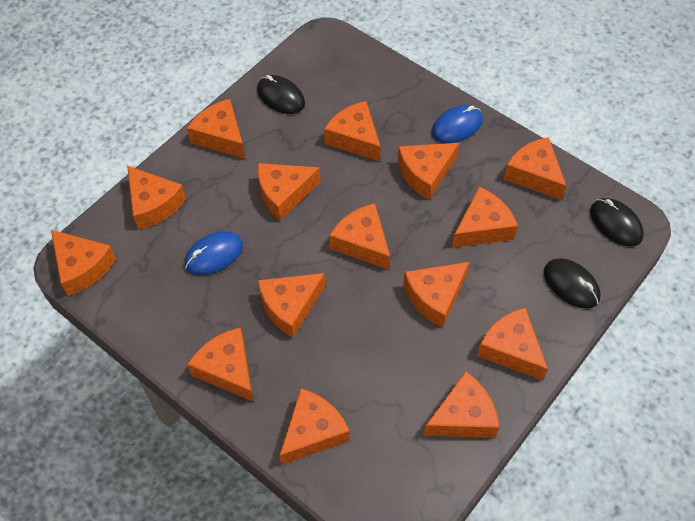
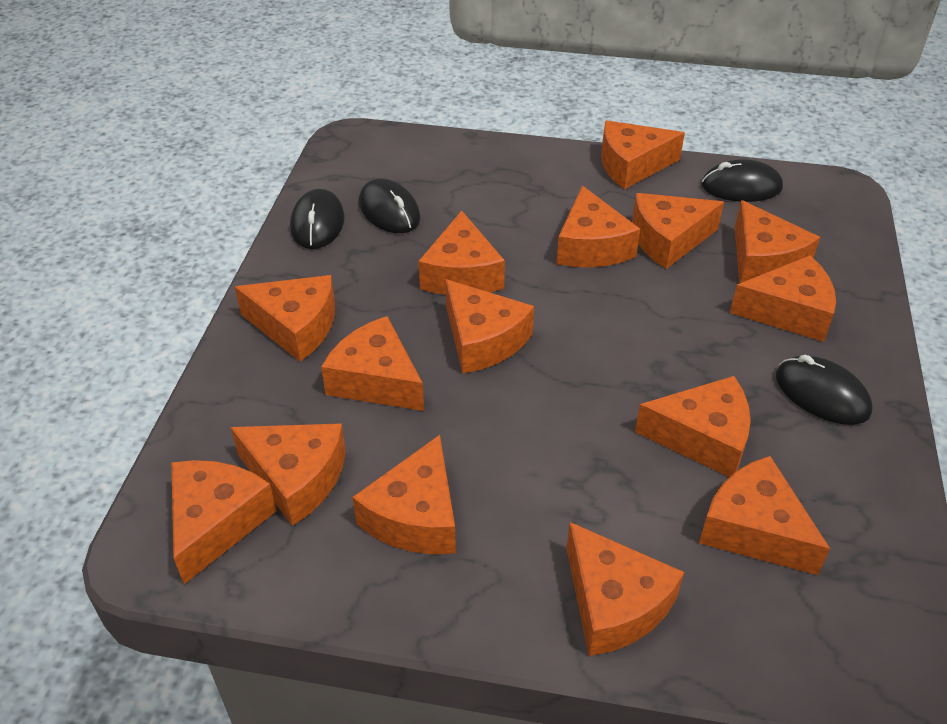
black mouse: [257,75,305,114] [544,258,601,309] [590,198,644,247] = 3 -> [290,189,345,249] [359,178,421,233] [701,159,783,202] [776,355,873,425] = 4
blue mouse: [184,231,243,275] [432,105,483,143] = 2 -> none = 0

